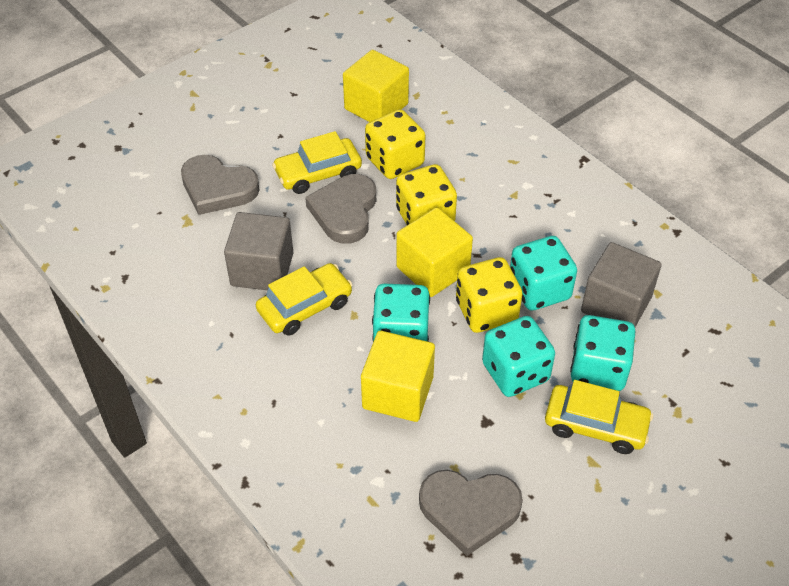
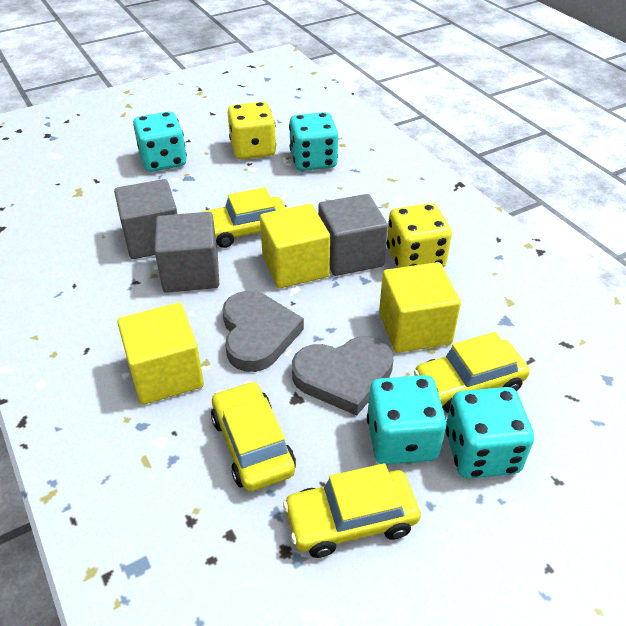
grey cube: [224,212,293,290] [581,242,662,327] = 2 -> [114,179,177,259] [154,212,219,293] [318,194,388,276] = 3
grey heart: [181,155,260,215] [305,174,376,244] [419,470,523,556] = 3 -> [222,291,304,372] [292,337,394,415] = 2
yellow car: [256,263,353,336] [272,131,362,194] [545,380,653,454] = 3 -> [203,187,286,248] [211,381,296,491] [283,463,421,558] [414,332,530,413] = 4
yellow dice: [365,109,425,179] [396,164,457,225] [456,257,522,333] = 3 -> [228,102,276,159] [387,203,452,268] = 2

